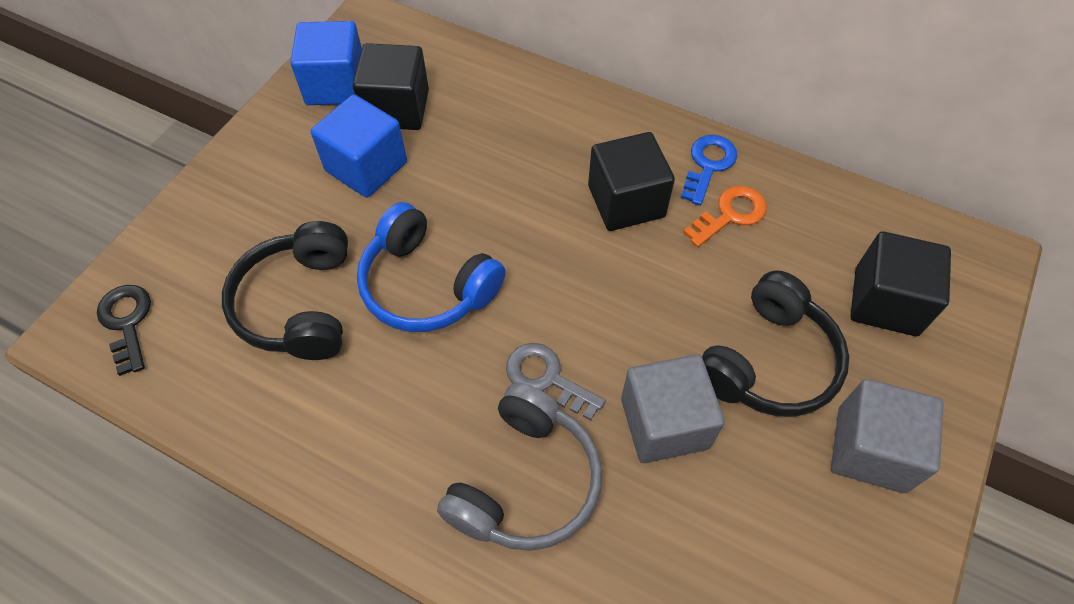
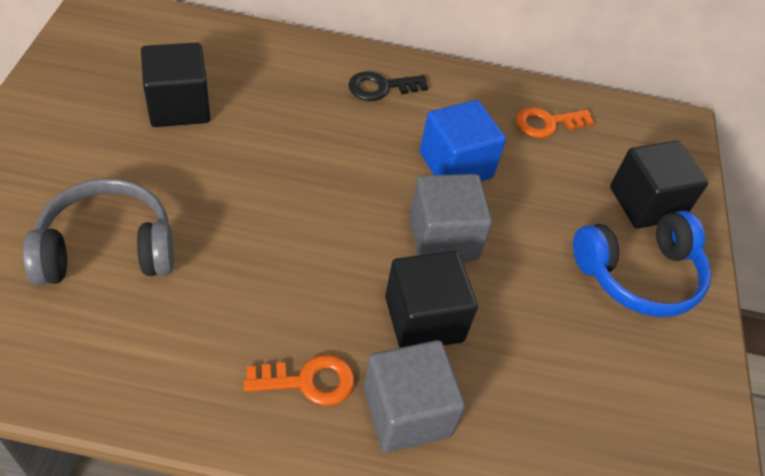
black headphones: [222,221,348,360] [702,270,849,417] = 2 -> none = 0
blue cube: [290,21,362,105] [311,94,407,198] = 2 -> [420,100,506,181] = 1
blue key: [681,135,737,206] = 1 -> none = 0
grey key: [506,343,606,421] = 1 -> none = 0
orange key: [683,186,767,247] = 1 -> [244,355,355,406] [516,107,595,138] = 2

